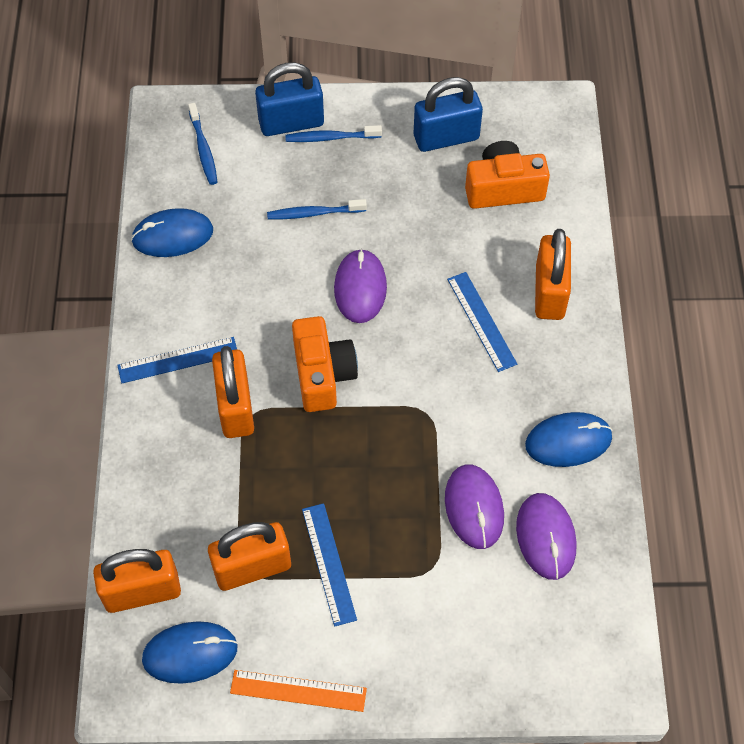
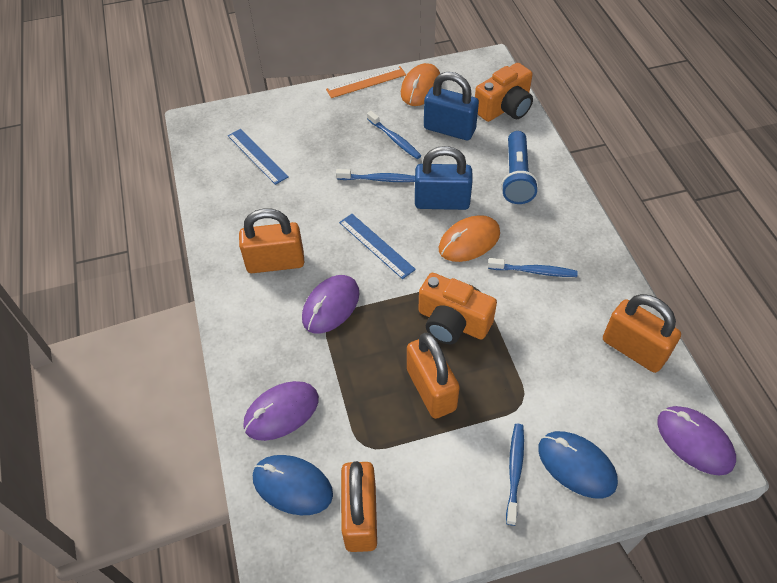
blue flashlight: none = 0 -> [501,131,538,204] = 1
blue mouse: [131,208,213,257] [142,621,238,684] [525,412,613,467] = 3 -> [253,455,333,515] [538,431,618,498] = 2
blue ruler: [117,337,237,383] [302,503,357,627] [447,272,517,372] = 3 -> [228,129,289,185] [339,214,416,279] = 2
blue toothbrush: [188,103,217,185] [267,199,367,219] [285,125,382,142] = 3 -> [336,169,415,182] [367,111,422,159] [488,258,578,277] [506,424,524,526] = 4
orange mouse: none = 0 -> [401,63,440,106] [439,215,500,262] = 2

